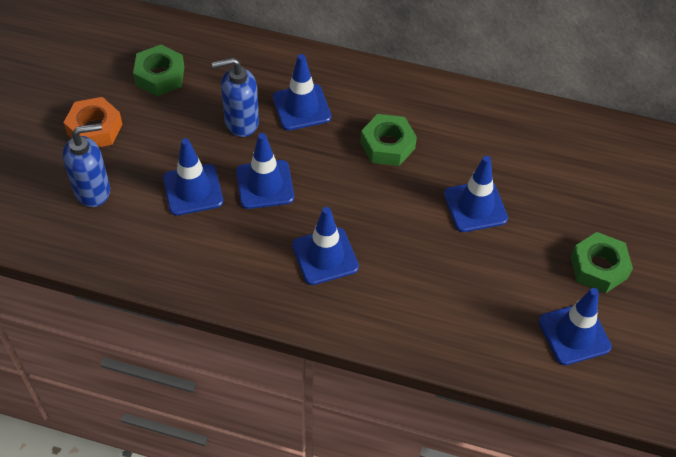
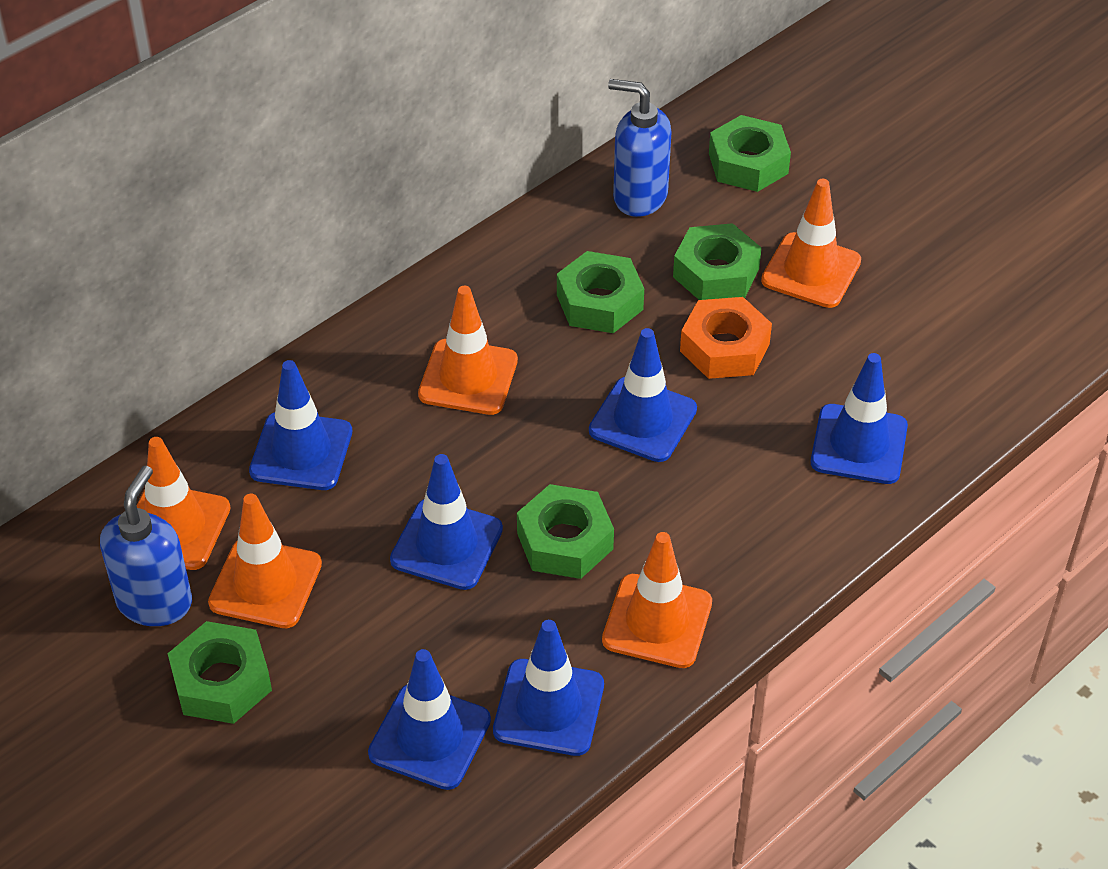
green nut: [133,45,184,96] [360,114,417,166] [570,232,633,293] = 3 -> [168,621,272,724] [517,484,614,579] [557,251,644,333] [673,223,762,300] [709,115,791,192] = 5
orange traffic cone: none = 0 -> [136,437,231,570] [208,494,322,628] [418,286,518,415] [602,532,712,668] [761,179,861,308] = 5

